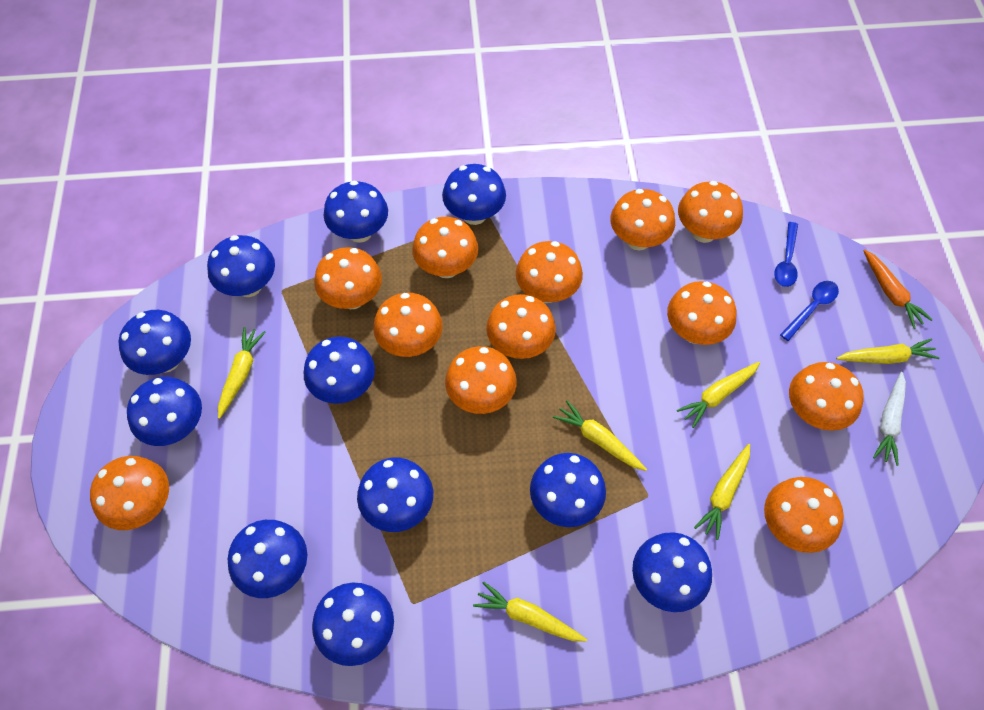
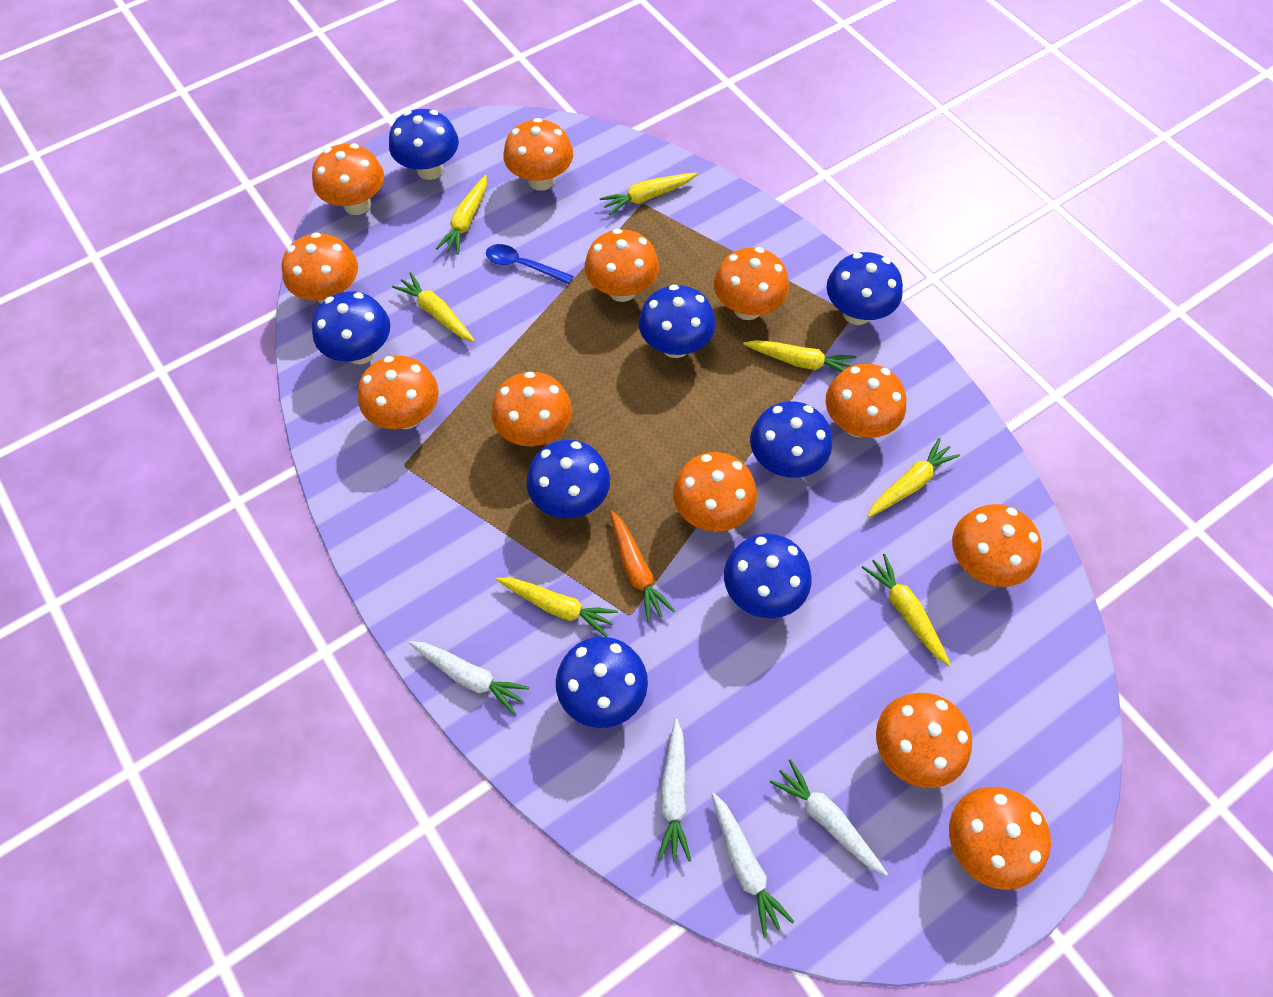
blue mushroom: [119,310,191,375] [127,377,202,446] [207,235,275,297] [228,520,307,598] [304,337,375,404] [312,583,394,666] [324,181,388,243] [357,458,433,532] [442,164,506,225] [530,453,606,527] [632,532,712,612] = 11 -> [312,291,390,365] [389,109,459,180] [526,440,610,518] [556,637,648,728] [638,284,716,358] [724,534,811,618] [750,401,832,478] [827,252,903,325] = 8
blue spoon: [774,222,798,287] [780,281,839,341] = 2 -> [486,244,574,284] = 1
white carrot: [873,372,906,466] = 1 -> [409,641,529,714] [658,719,691,862] [712,793,794,938] [769,759,888,876] = 4
yellow carrot: [218,327,266,419] [473,581,587,642] [553,400,647,471] [677,362,760,428] [694,444,750,540] [836,338,939,364] = 6 -> [392,272,475,342] [436,175,487,255] [496,578,618,637] [600,173,697,215] [743,340,856,372] [861,554,951,666] [868,438,960,517] = 7

